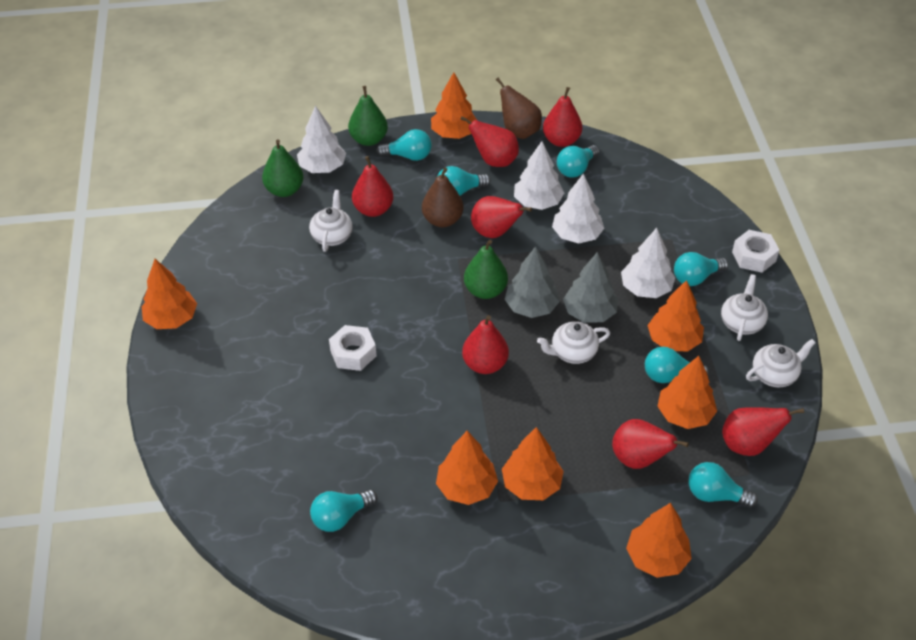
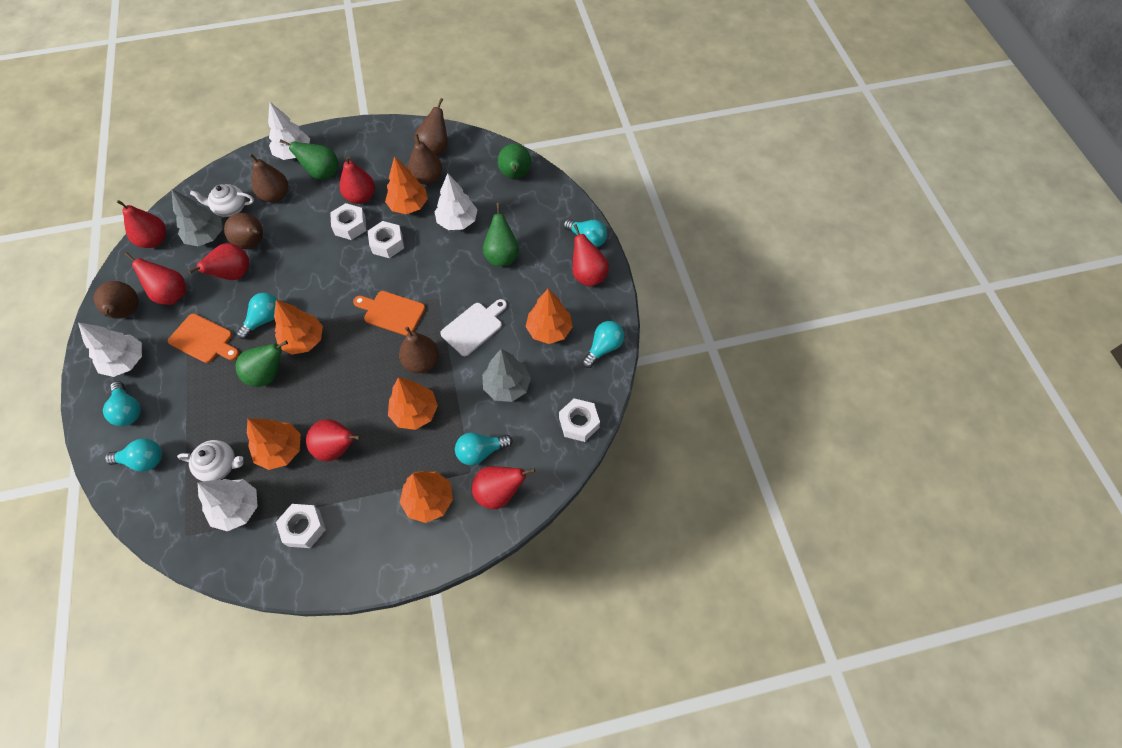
brown pear: [422,167,464,227] [496,78,542,139] = 2 -> [94,281,139,319] [224,213,263,249] [249,153,288,202] [399,327,439,373] [408,134,442,185] [414,98,448,156] = 6
green pear: [262,139,304,197] [348,86,388,146] [464,240,508,299] = 3 -> [236,341,288,387] [280,139,339,179] [483,203,519,266] [498,144,531,179] = 4
orange cutting board: none = 0 -> [168,314,239,363] [353,291,425,336] = 2
orange tree: [142,259,197,329] [431,72,478,139] [436,431,498,505] [502,427,564,500] [626,503,692,578] [648,280,704,352] [657,356,717,429] = 7 -> [247,418,301,470] [274,300,323,355] [385,156,428,214] [388,377,438,430] [400,471,453,523] [526,289,573,344] = 6
turquoise light bulb: [310,489,377,532] [376,129,432,161] [436,166,491,196] [557,145,600,178] [645,347,709,383] [674,252,728,286] [689,462,758,507] = 7 -> [103,381,141,426] [105,439,162,472] [236,293,278,339] [455,433,513,465] [563,219,607,247] [582,321,624,368] = 6
white cutting board: none = 0 -> [440,299,507,356] = 1
white nut: [329,325,377,371] [732,230,779,273] = 2 -> [276,504,326,548] [330,203,367,240] [368,221,404,258] [559,399,600,442] = 4
white teapot: [309,190,353,252] [537,321,610,364] [721,274,768,341] [746,339,816,387] = 4 -> [177,440,244,481] [190,184,254,217] = 2

